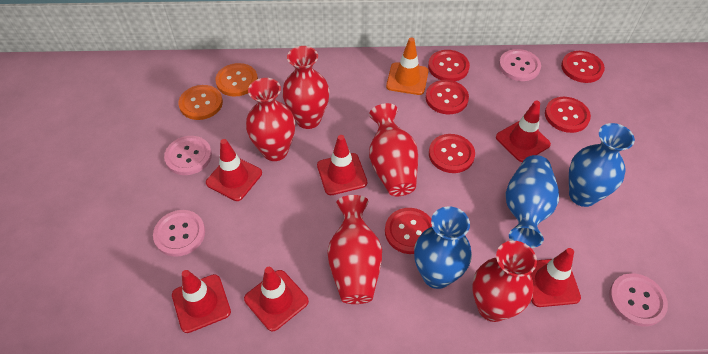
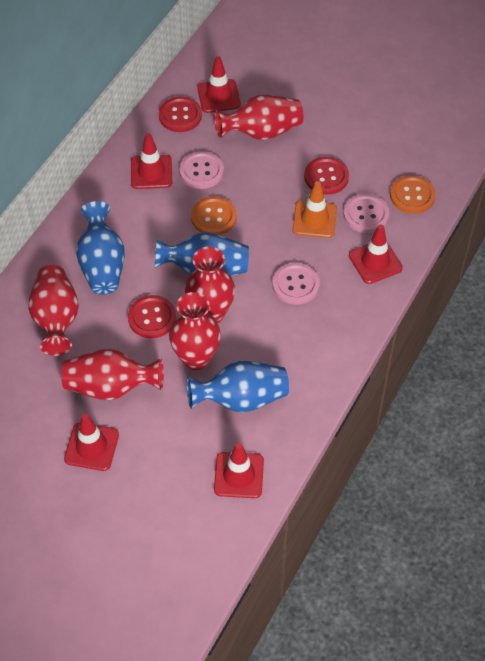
pink button: [153,210,205,257] [164,136,212,175] [499,49,541,81] [609,273,668,326] = 4 -> [179,151,224,189] [272,263,320,305] [343,194,389,233] = 3
red button: [385,208,432,254] [426,80,469,114] [428,50,470,81] [429,134,475,173] [545,97,591,133] [561,51,605,83] = 6 -> [128,295,176,338] [159,97,202,132] [304,157,349,195] = 3
red traffic cone: [172,270,231,333] [206,139,262,201] [244,267,309,331] [317,135,367,195] [496,101,551,162] [530,248,581,307] = 6 -> [64,414,119,471] [131,133,172,189] [197,56,241,113] [214,443,264,498] [349,224,403,284] = 5

